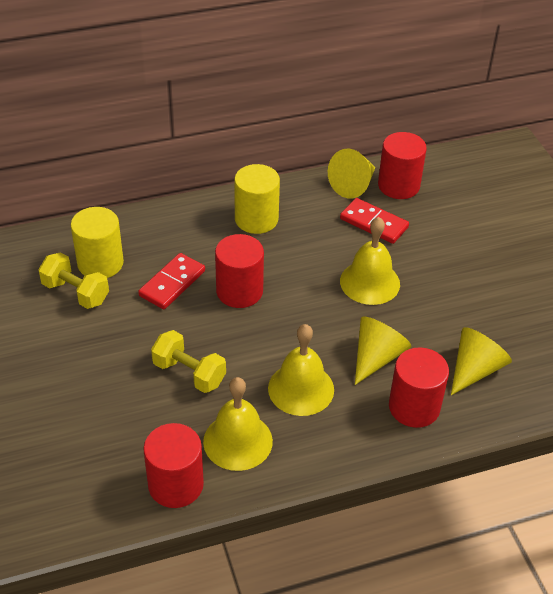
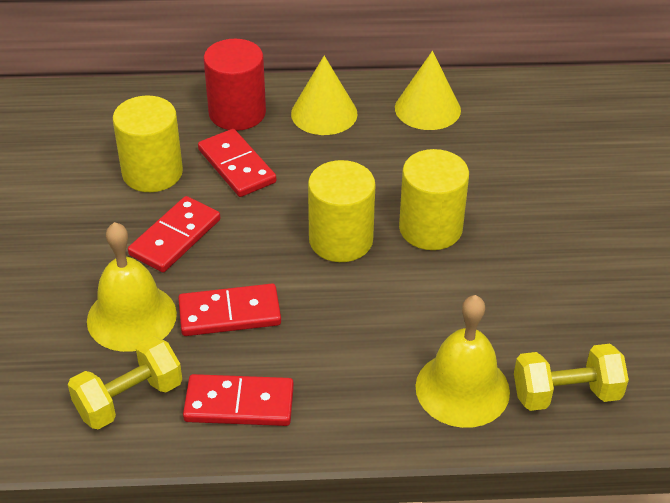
red cylinder: [143,423,204,508] [215,234,264,308] [378,132,427,199] [389,347,449,428] = 4 -> [204,39,266,131] = 1
red domino: [138,253,205,309] [340,198,409,244] = 2 -> [128,196,220,272] [178,284,281,336] [183,374,294,426] [198,129,276,197] = 4
yellow bell: [203,377,273,471] [268,324,334,416] [340,217,400,305] = 3 -> [87,222,177,352] [415,295,510,428] = 2
yellow cone: [328,149,375,199] [355,317,412,385] [451,327,512,395] = 3 -> [291,56,358,135] [395,51,461,130] = 2
yellow cylinder: [71,207,124,278] [234,164,280,234] = 2 -> [113,96,183,192] [308,160,376,262] [399,149,469,250] = 3

